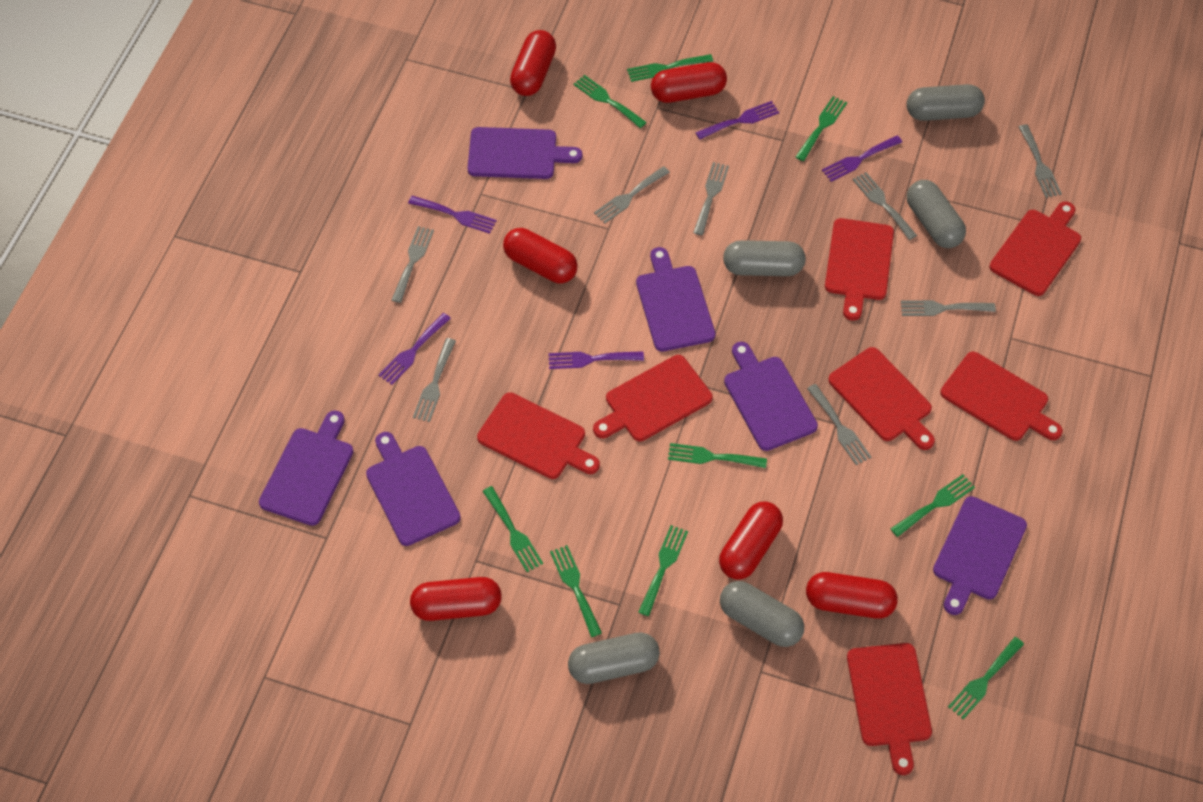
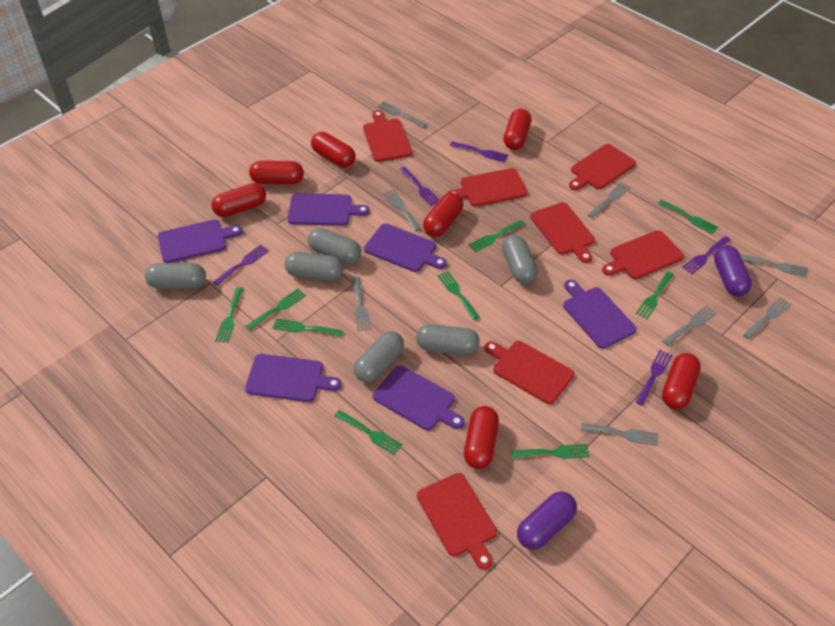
grey capsule: [568,632,660,684] [720,581,804,647] [723,240,806,276] [907,84,985,121] [907,180,966,248] = 5 -> [145,263,206,289] [285,252,344,281] [308,228,361,264] [354,331,404,382] [416,324,480,355] [502,235,538,284] = 6
purple capsule: none = 0 -> [517,491,577,550] [714,245,752,296] = 2
red capsule: [410,577,502,621] [503,228,578,283] [510,30,556,96] [651,62,727,103] [719,501,783,580] [806,572,898,619] = 6 -> [212,183,266,217] [249,161,304,184] [311,132,356,168] [423,193,463,237] [464,406,499,469] [504,109,531,150] [662,353,701,409] = 7

